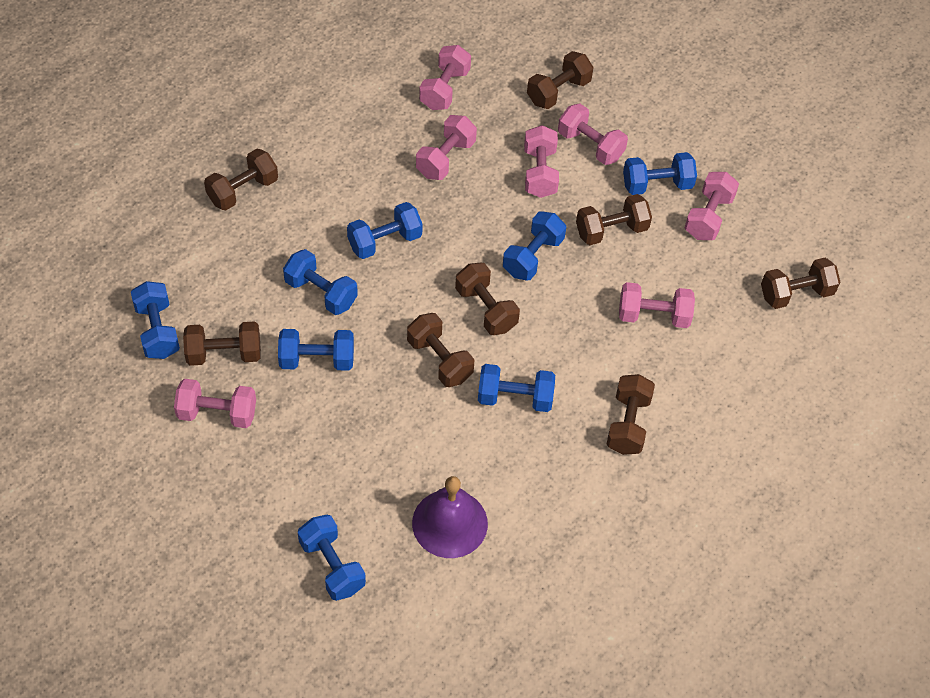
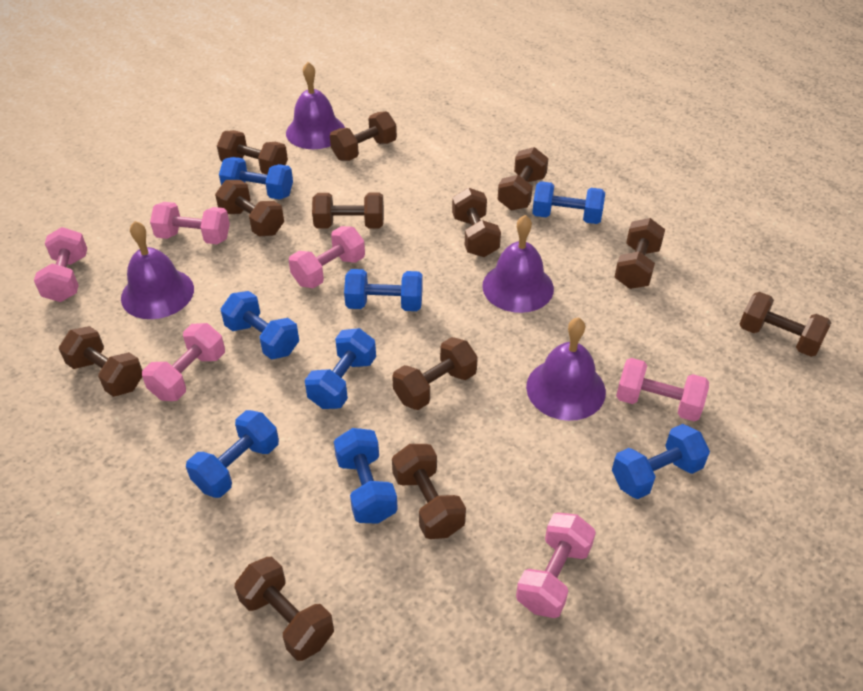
brown dumbbell: [183,321,261,366] [204,149,278,210] [407,313,474,387] [455,262,520,335] [527,51,594,109] [576,194,652,245] [606,374,655,455] [761,258,840,309] = 8 -> [59,326,142,397] [215,180,284,237] [217,130,288,175] [235,557,334,661] [312,193,384,228] [330,111,397,161] [392,337,478,410] [392,444,466,539] [452,188,501,257] [498,147,549,210] [615,218,665,289] [740,292,831,357] = 12
pink dumbbell: [174,379,256,428] [416,115,477,180] [419,45,471,110] [524,125,559,198] [558,104,628,165] [619,282,695,328] [685,172,739,240] = 7 -> [34,227,87,302] [142,323,225,401] [150,202,230,244] [289,226,365,288] [516,513,596,618] [616,358,709,421] = 6
purple bell: [412,476,488,558] = 1 -> [121,221,194,319] [286,62,345,149] [482,215,554,313] [526,317,606,421] = 4

